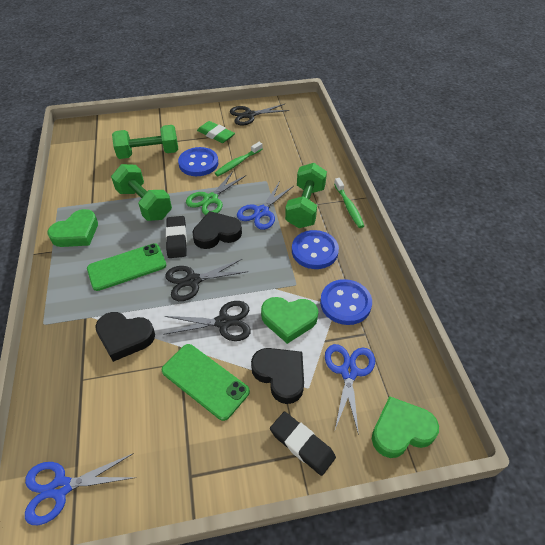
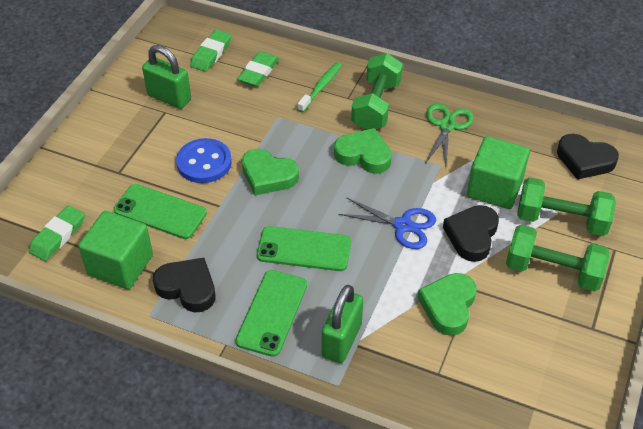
black eraser: [166,216,187,258] [270,412,336,476] = 2 -> none = 0
black scissors: [163,301,251,341] [165,259,248,301] [230,104,290,125] = 3 -> none = 0
blue button: [178,147,218,176] [292,230,339,269] [320,279,372,325] = 3 -> [176,138,232,183] = 1
blue scissors: [25,453,136,525] [237,181,294,230] [325,344,375,435] = 3 -> [338,197,436,249] = 1
green cube: none = 0 -> [78,211,153,289] [467,136,530,209] = 2
green eraser: [197,121,235,143] = 1 -> [29,205,85,261] [190,30,231,72] [237,51,279,87] = 3
green padlock: none = 0 -> [142,45,191,109] [322,285,363,363] = 2
green phone: [87,243,166,291] [162,344,250,421] = 2 -> [114,184,207,239] [235,270,307,357] [257,226,351,271] = 3
green toothbrush: [215,142,263,176] [334,178,364,228] = 2 -> [297,62,342,113] = 1

